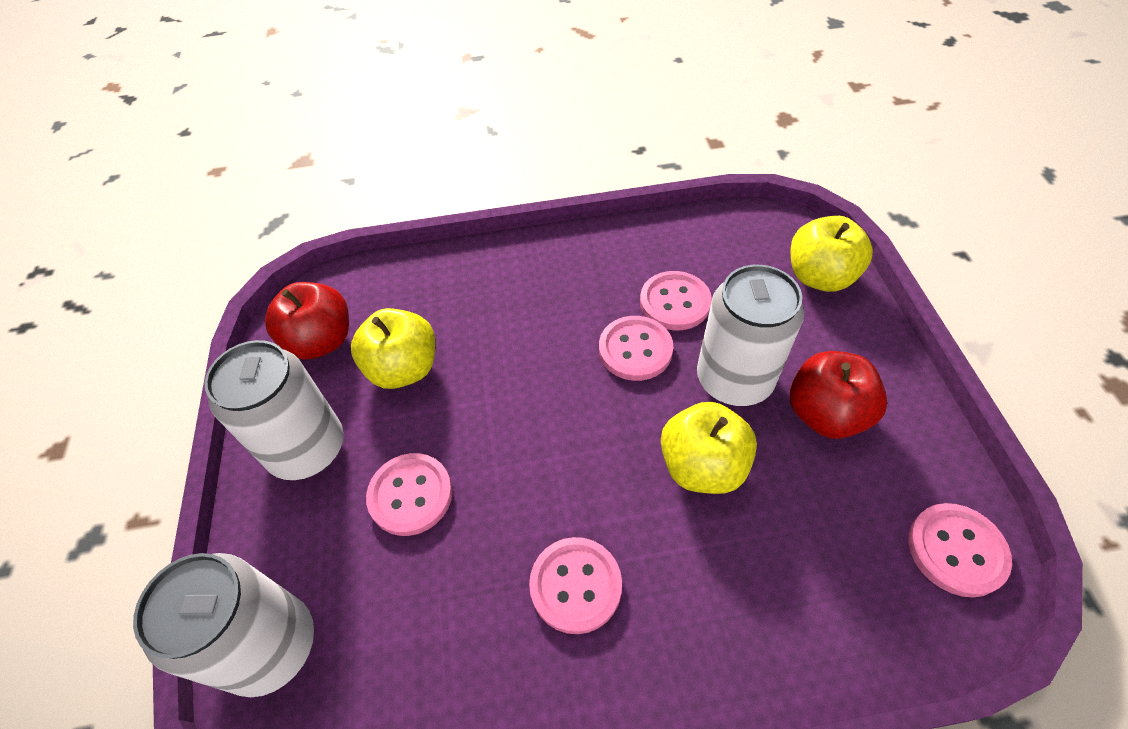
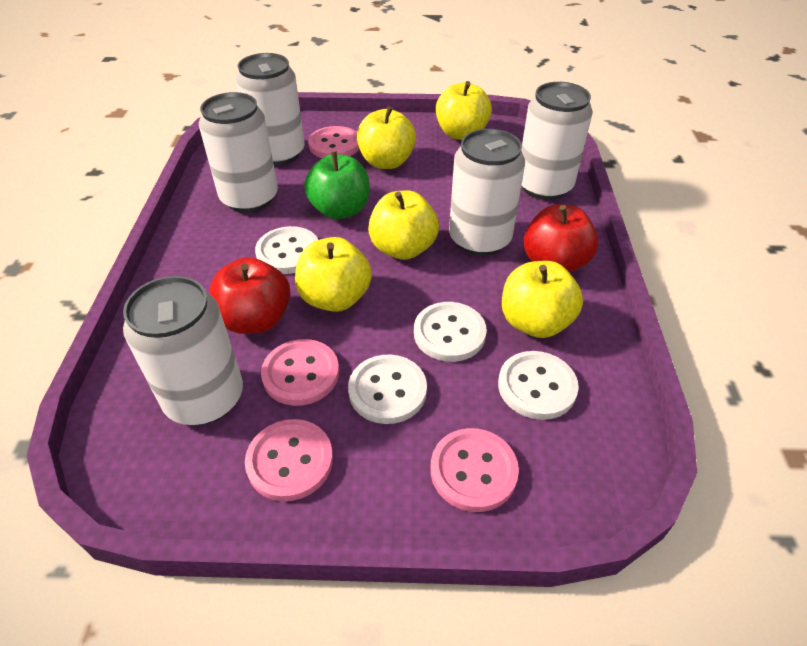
green apple: none = 0 -> [304,151,370,219] = 1
pink button: [366,453,453,536] [529,537,622,634] [599,316,673,381] [640,271,712,330] [908,503,1012,597] = 5 -> [245,419,333,501] [261,339,339,406] [308,126,359,158] [431,428,519,512] = 4
white button: none = 0 -> [255,226,318,274] [348,355,427,424] [414,302,487,362] [498,351,579,420] = 4
white can: [133,553,314,697] [205,340,344,480] [697,265,804,406] = 3 -> [123,276,243,425] [199,92,278,213] [236,53,304,166] [449,129,525,256] [521,82,592,200] = 5
yellow apple: [351,308,435,389] [661,402,757,494] [791,216,873,292] = 3 -> [295,237,372,312] [357,106,416,169] [368,190,439,260] [436,81,492,140] [502,261,583,338] = 5

